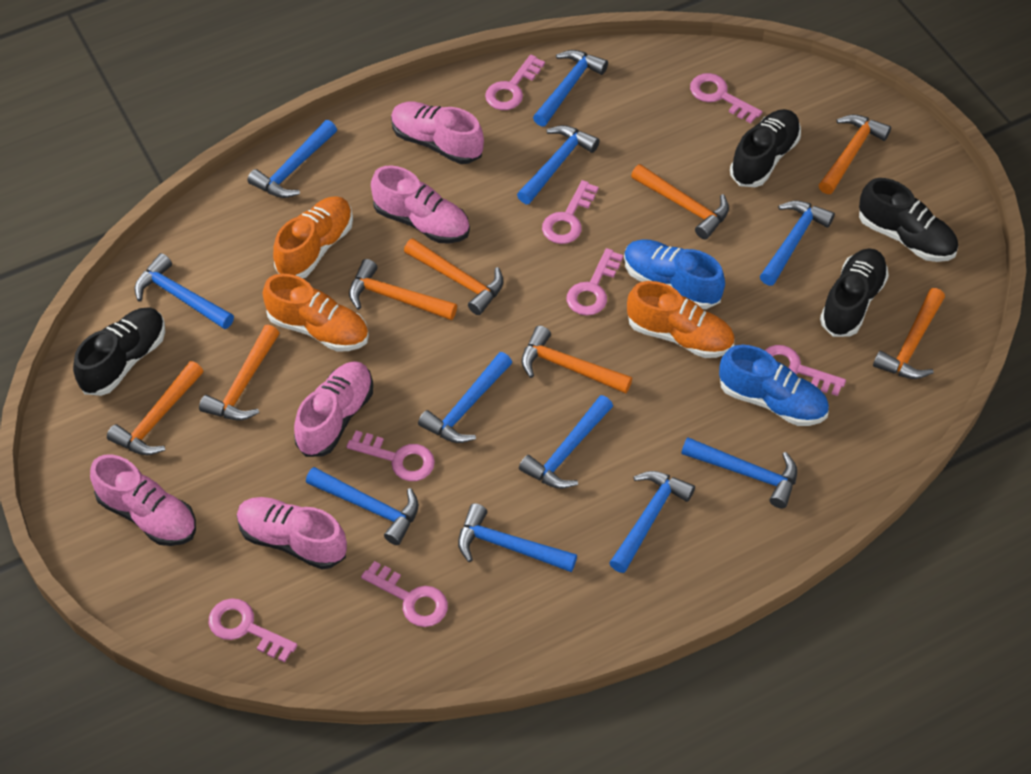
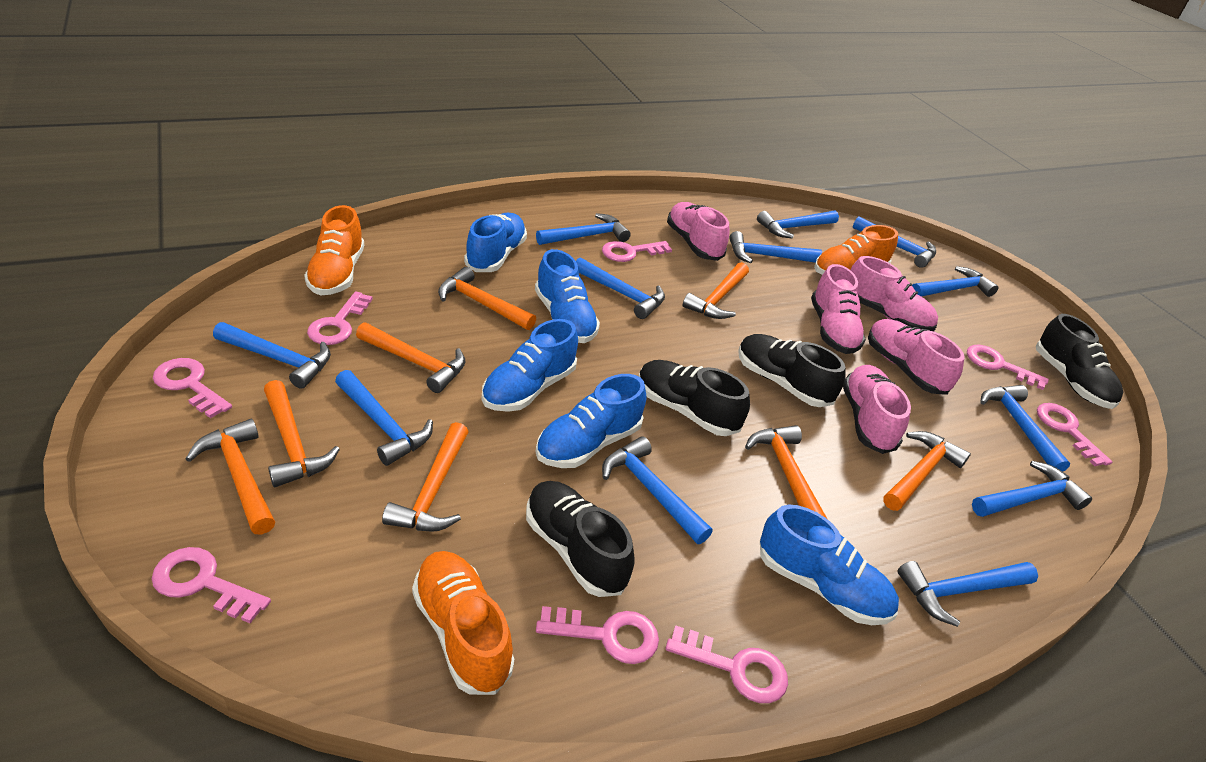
blue hammer: [135,253,234,329] [248,120,337,198] [306,467,419,545] [418,352,512,443] [458,503,577,572] [517,125,600,204] [519,395,613,489] [533,50,608,127] [609,471,695,573] [681,437,797,508] [760,201,835,286] = 11 -> [213,322,331,389] [335,370,433,466] [536,213,631,245] [576,257,665,319] [602,436,713,544] [730,231,822,263] [757,211,839,239] [853,216,936,268] [897,561,1038,627] [912,266,998,297] [972,461,1092,517] [980,385,1070,472] = 12
blue shoe: [624,239,725,309] [719,345,829,426] = 2 -> [464,213,527,272] [482,319,578,412] [535,249,600,343] [536,374,646,468] [760,505,899,625] = 5

